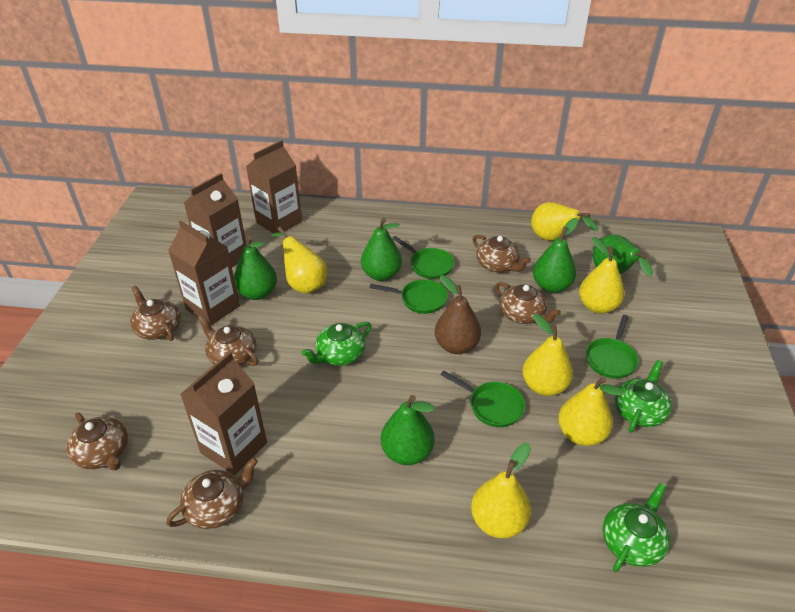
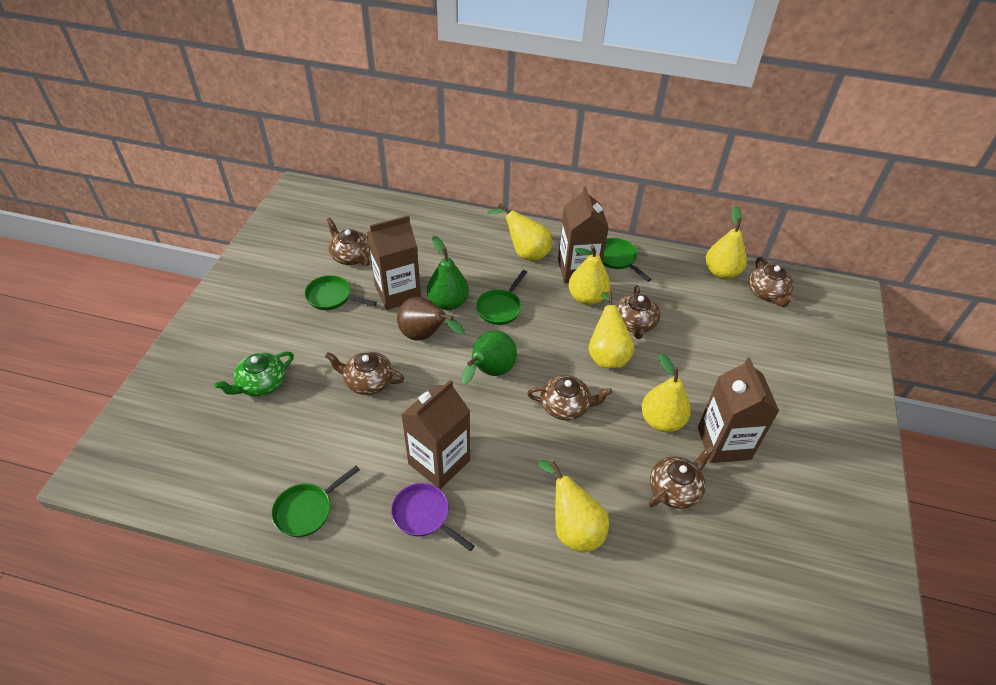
green pear: [234,236,277,300] [361,218,402,281] [381,395,435,465] [533,218,578,293] [593,235,653,276] = 5 -> [427,236,469,310] [461,331,517,385] = 2
green teapot: [301,322,371,366] [602,483,670,572] [615,360,672,433] = 3 -> [214,351,294,397] = 1
purple pan: none = 0 -> [391,483,474,551] = 1

